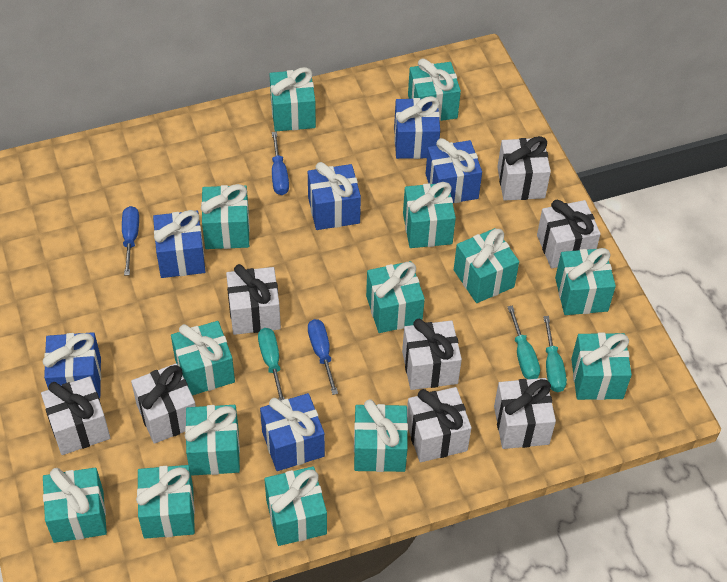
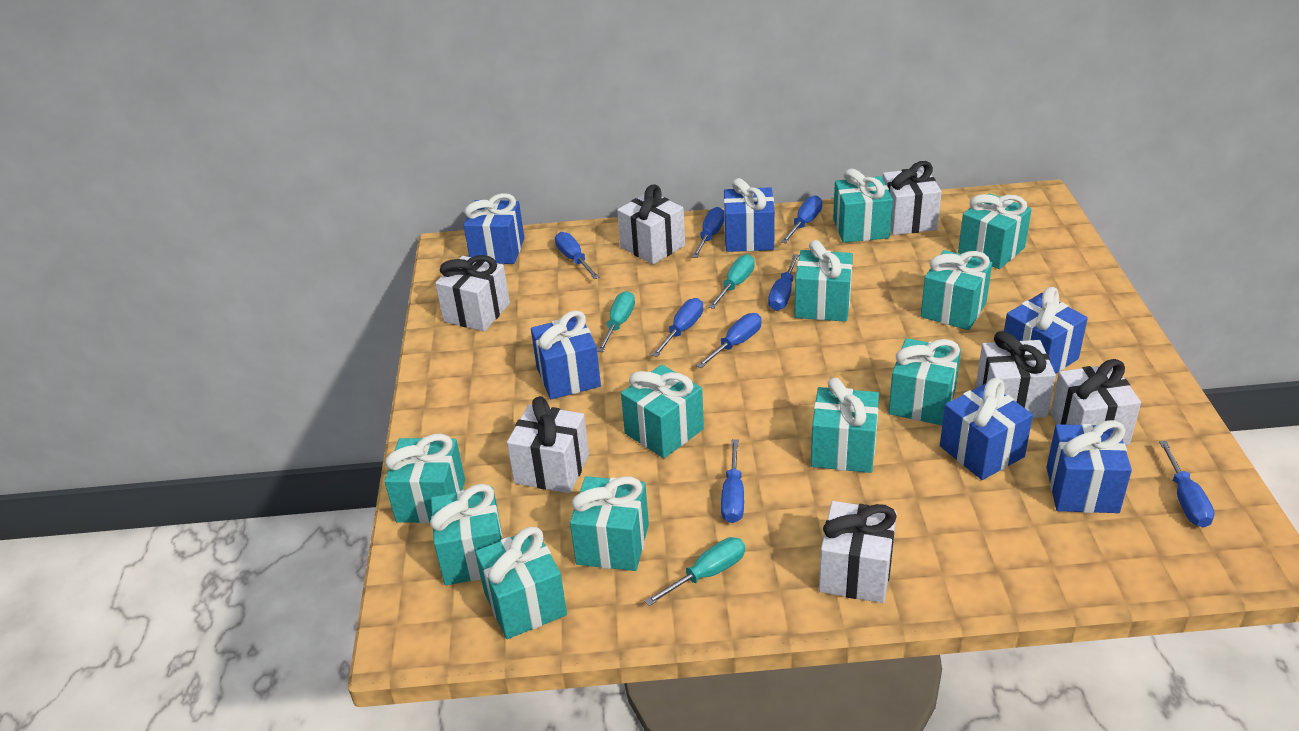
blue screwdriver: [122,206,139,276] [272,132,289,195] [308,319,338,395] = 3 -> [555,232,600,279] [652,298,703,357] [692,207,724,258] [696,313,761,368] [721,439,744,523] [768,254,799,311] [781,195,823,243] [1159,441,1214,528] = 8
turquoise gift: [43,468,107,543] [136,465,195,539] [171,321,235,395] [185,405,240,476] [201,184,250,249] [264,466,327,546] [269,67,316,131] [354,399,408,472] [366,261,425,333] [403,182,456,248] [408,58,461,121] [454,228,519,303] [555,248,616,315] [571,333,632,400] = 14 -> [385,434,465,523] [430,484,503,585] [475,527,567,639] [570,476,649,571] [621,365,704,458] [794,240,853,322] [811,378,879,473] [833,168,893,243] [889,338,961,425] [921,250,992,330] [958,193,1032,269] = 11
white gift: [41,376,110,455] [131,363,196,444] [226,264,281,335] [402,318,462,390] [407,387,472,462] [494,378,556,449] [497,136,551,201] [537,200,601,268] = 8 -> [435,255,510,332] [507,396,589,493] [617,184,685,264] [819,501,897,603] [882,161,942,235] [976,331,1056,418] [1050,359,1141,445] = 7

